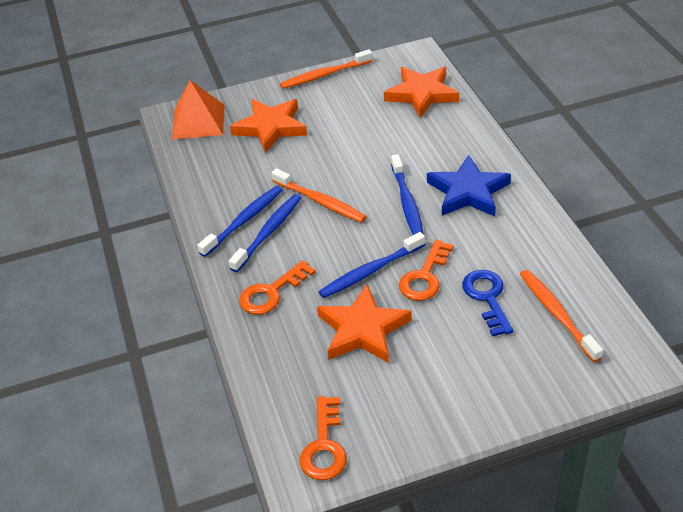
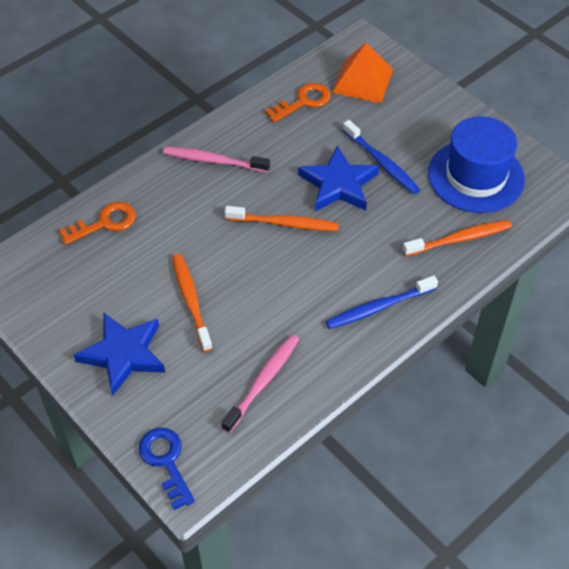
blue hat: none = 0 -> [428,116,525,213] = 1
blue star: [427,155,511,216] = 1 -> [74,312,165,396] [298,145,379,211] = 2
blue toothbrush: [197,186,282,257] [229,194,301,272] [319,232,425,298] [391,154,424,235] = 4 -> [326,275,438,329] [343,120,420,194] = 2
orange key: [239,260,316,315] [300,396,347,480] [399,240,454,301] = 3 -> [59,202,136,245] [265,83,331,122] = 2
orange star: [230,99,307,153] [317,284,412,363] [384,67,459,118] = 3 -> none = 0
pink toothbrush: none = 0 -> [163,147,270,172] [221,334,299,433] = 2

